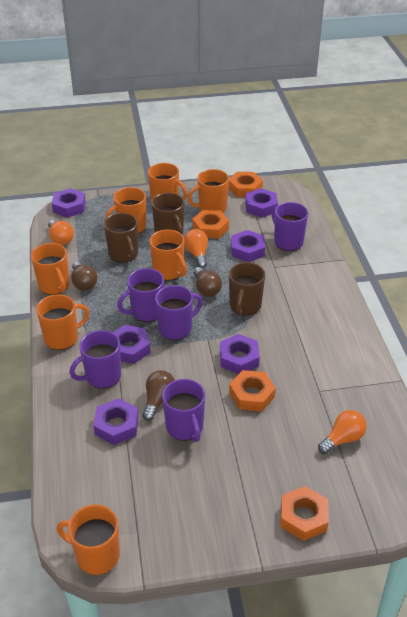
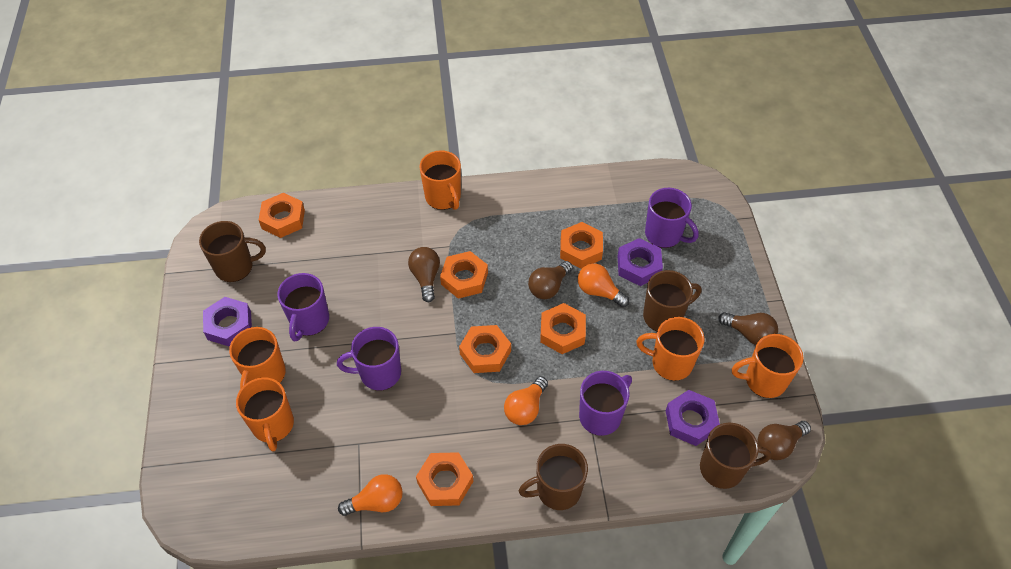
brown light bulb: [71,261,97,291] [142,370,175,421] [194,267,222,297] = 3 -> [408,247,440,302] [528,261,573,299] [718,312,778,345] [757,421,811,460] = 4
brown mug: [104,213,138,263] [152,193,184,234] [229,262,265,316] = 3 -> [199,221,266,282] [519,444,588,510] [643,270,701,332] [700,423,771,489] = 4
orange mug: [31,243,70,295] [36,294,89,350] [57,505,120,575] [105,187,146,234] [148,163,187,203] [149,229,187,281] [187,169,229,213] = 7 -> [229,327,286,390] [236,377,294,451] [419,150,461,210] [636,317,704,381] [732,334,803,398] = 5
orange nut: [192,210,229,239] [228,172,263,197] [229,370,276,411] [280,486,329,541] = 4 -> [259,193,305,238] [416,452,473,506] [440,251,488,299] [459,325,511,373] [540,303,586,354] [560,222,603,269] = 6
purple mug: [69,330,121,389] [117,268,164,322] [155,285,203,340] [162,379,205,442] [272,202,308,251] = 5 -> [278,273,329,341] [337,327,401,391] [579,371,632,436] [645,188,699,248] = 4
purple nut: [52,188,86,218] [93,398,139,445] [113,325,150,364] [220,334,260,374] [231,230,265,262] [245,188,278,218] = 6 -> [203,297,252,347] [617,238,663,286] [666,390,720,446] = 3

